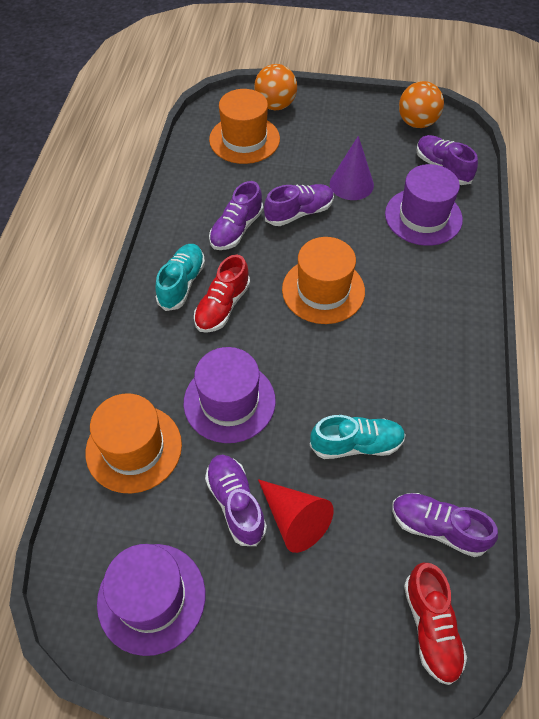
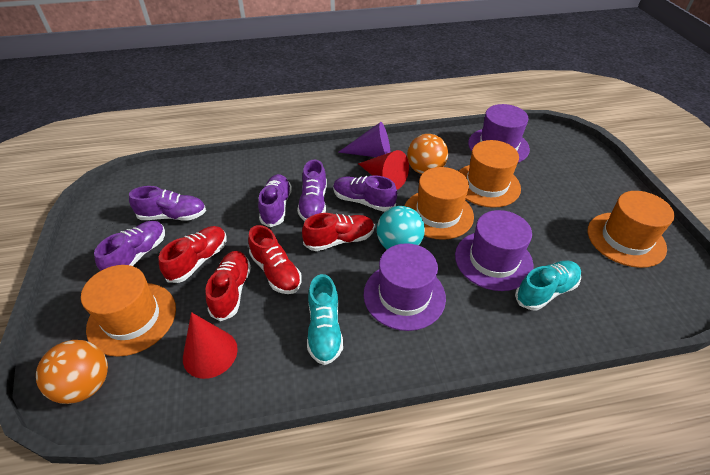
orange hat: [85,393,182,493] [209,89,280,164] [282,237,365,324] = 3 -> [81,265,176,357] [405,167,474,240] [459,140,521,208] [588,191,675,268] = 4
red cone: [258,479,334,553] = 1 -> [183,312,238,379] [358,150,409,190] = 2
red shoe: [194,254,250,333] [404,563,467,685] = 2 -> [159,226,226,283] [206,251,251,321] [248,225,302,294] [302,213,374,251] = 4
turquoise ball: none = 0 -> [377,206,425,249] = 1

